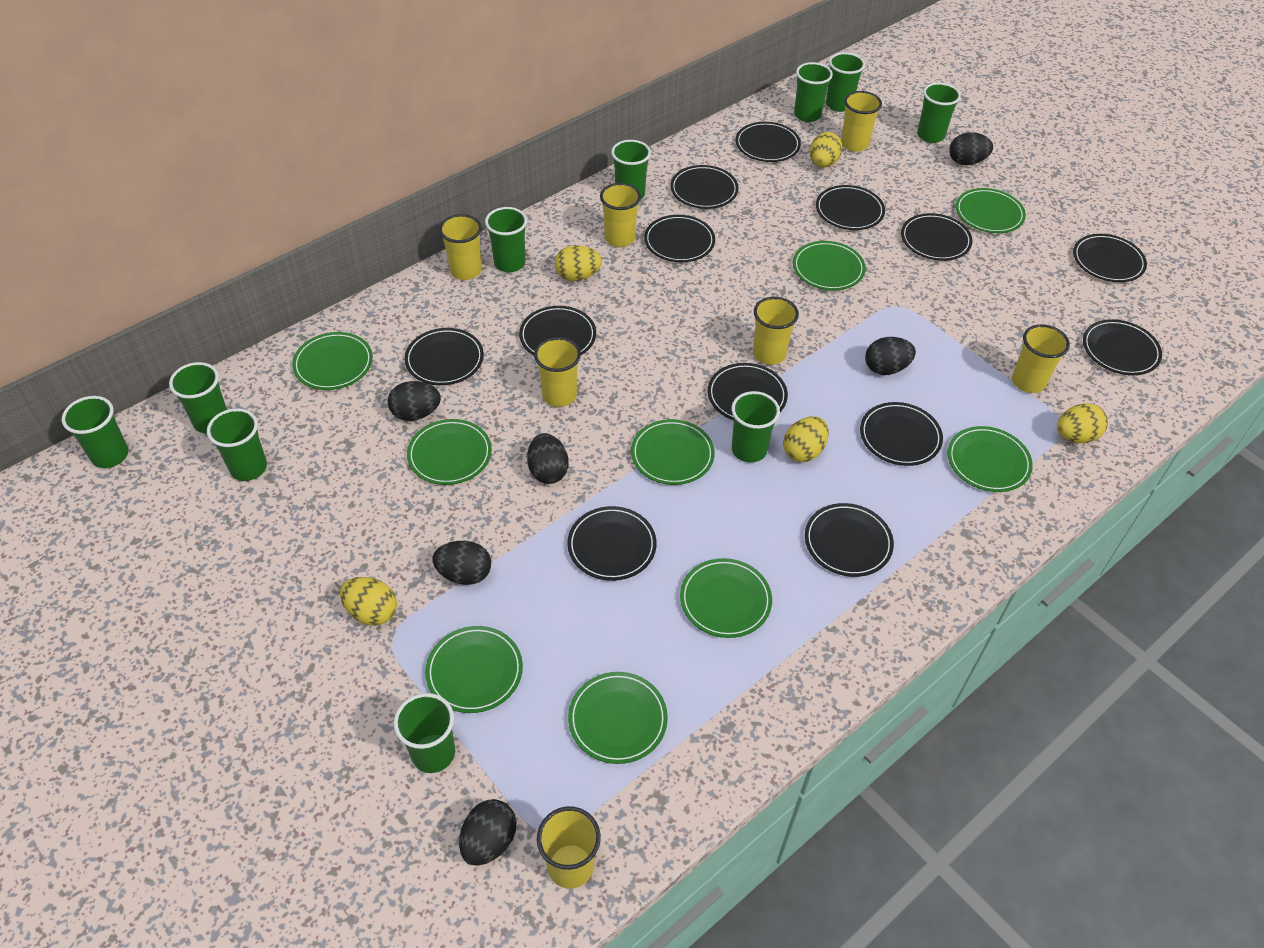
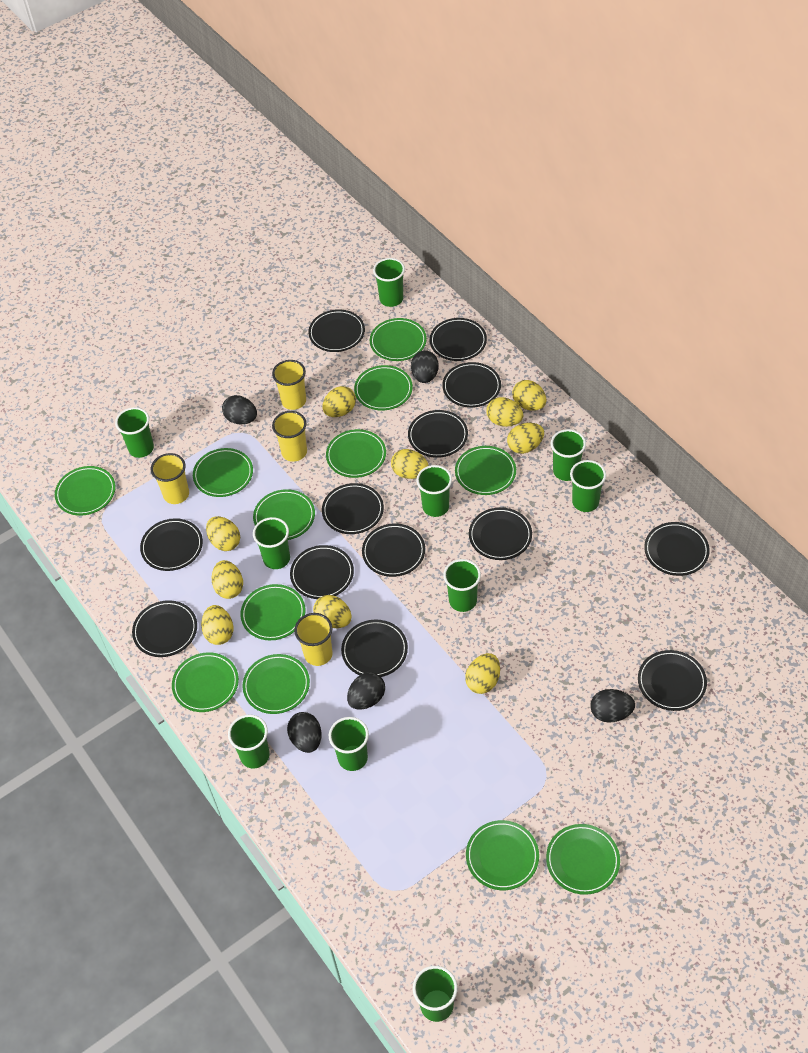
black egg: [388,381,441,421] [432,541,491,585] [459,799,516,866] [527,433,568,484] [865,337,916,375] [949,132,993,165] = 6 -> [222,395,257,425] [287,712,322,753] [347,672,385,710] [411,350,439,383] [590,689,635,723] = 5
green plate: [292,332,373,390] [407,419,492,485] [425,626,523,713] [568,672,668,764] [631,419,715,485] [680,558,772,638] [793,241,866,290] [948,426,1033,492] [956,188,1026,233] = 9 -> [55,466,116,516] [172,653,239,712] [193,448,253,497] [240,584,305,640] [243,654,310,714] [253,489,315,540] [326,429,386,478] [354,365,413,411] [370,318,427,361] [455,446,516,495] [466,820,539,890] [546,824,620,895] = 12
yellow cup: [439,214,482,280] [534,337,581,407] [537,806,601,889] [600,183,641,247] [753,297,799,365] [841,91,882,152] [1012,324,1070,393] = 7 -> [151,453,189,504] [272,360,306,410] [272,411,307,462] [294,613,333,666] = 4
yellow egg: [340,577,397,625] [555,245,602,281] [783,416,829,462] [810,132,842,168] [1057,403,1108,443] = 5 -> [201,605,233,645] [206,516,240,551] [212,560,243,599] [313,595,352,628] [322,386,356,417] [391,449,429,479] [465,653,500,694] [486,397,523,427] [507,423,544,454] [512,380,546,411] = 10

